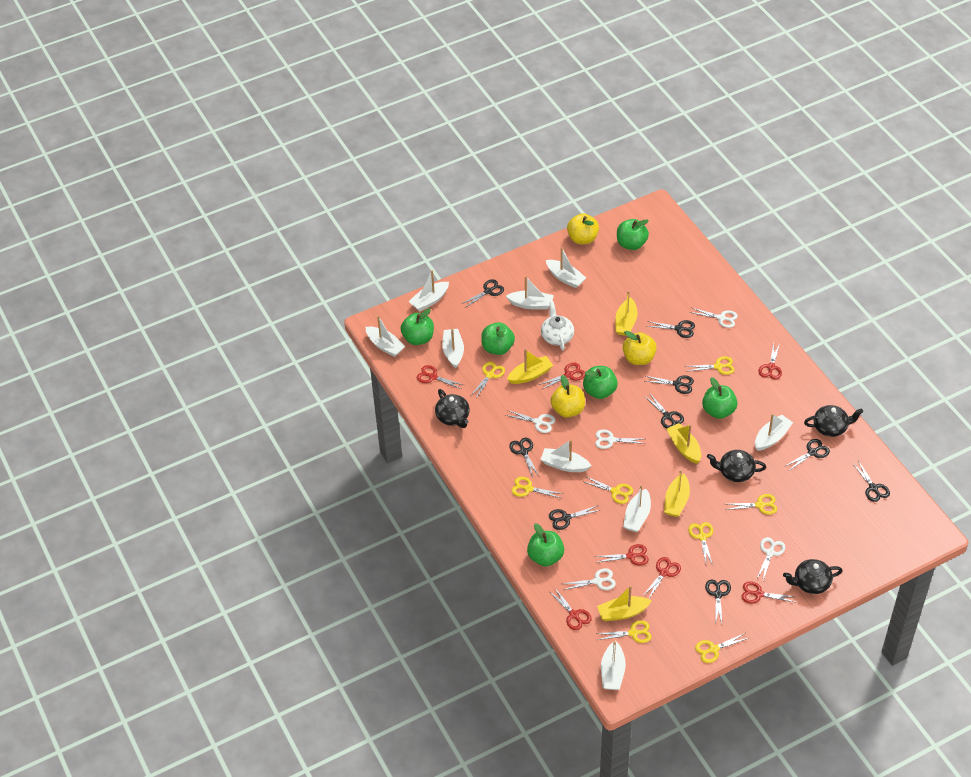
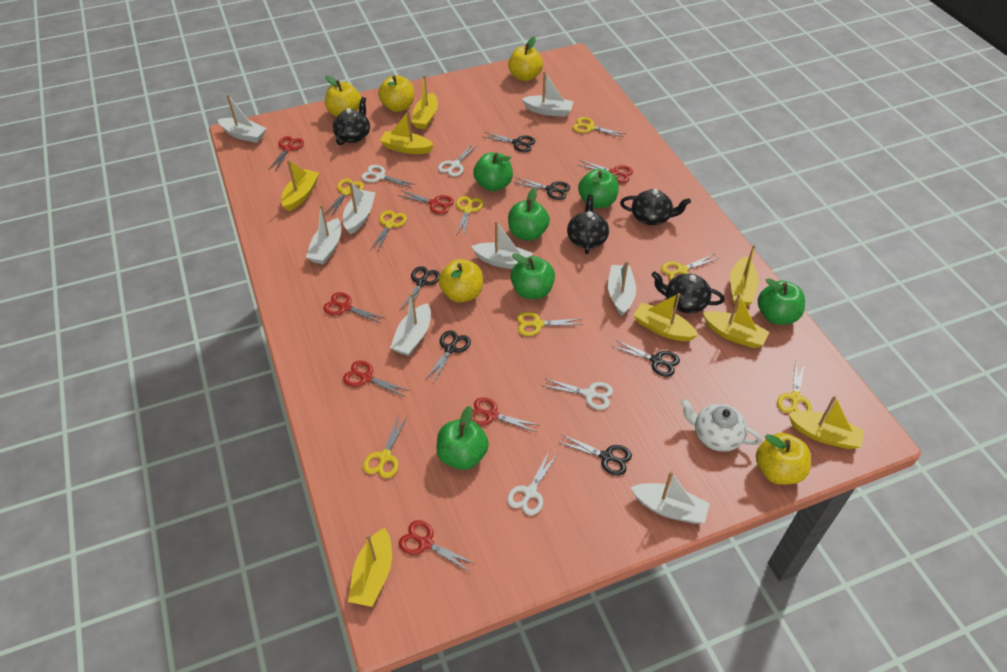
black scissors: [462,279,504,308] [509,438,539,477] [549,505,601,530] [644,394,684,428] [645,375,694,394] [646,320,695,338] [705,580,731,625] [785,439,830,471] [852,461,890,502] = 9 -> [399,266,440,313] [425,330,471,383] [482,132,535,152] [513,177,570,200] [558,434,632,476] [612,340,680,377] = 6
white boat: [366,315,405,357] [408,270,449,312] [442,328,464,368] [506,276,554,309] [540,439,591,472] [546,247,586,288] [601,641,626,690] [623,485,651,532] [755,413,793,451] = 9 -> [218,94,267,143] [306,204,341,265] [343,182,376,235] [390,293,431,356] [471,221,532,269] [522,71,574,117] [608,261,636,316] [631,471,710,524] = 8
white scissors: [505,410,555,433] [563,568,616,590] [595,429,646,449] [689,308,738,328] [756,537,785,581] = 5 -> [361,165,416,188] [438,144,478,177] [507,452,557,516] [543,379,613,410] = 4
yellow apple: [550,375,585,418] [567,213,599,244] [623,331,657,365] = 3 -> [325,75,361,117] [378,75,414,112] [438,259,483,303] [508,37,543,81] [756,433,811,485] = 5
yellow boat: [507,349,553,384] [597,585,651,621] [615,290,638,336] [664,470,690,517] [667,423,701,464] = 5 -> [281,160,319,211] [348,528,392,607] [380,110,434,154] [411,75,438,129] [633,293,698,341] [703,293,769,348] [730,244,759,306] [788,395,864,449] = 8

